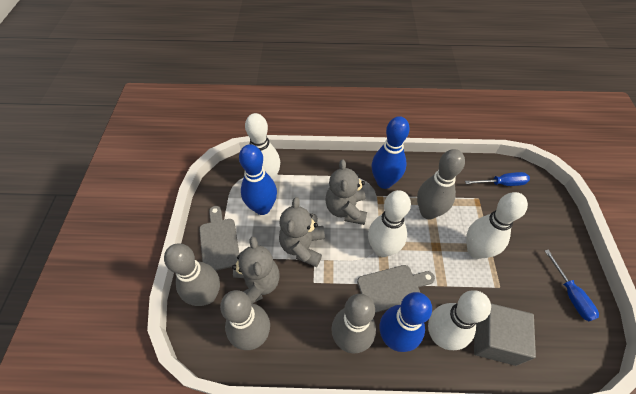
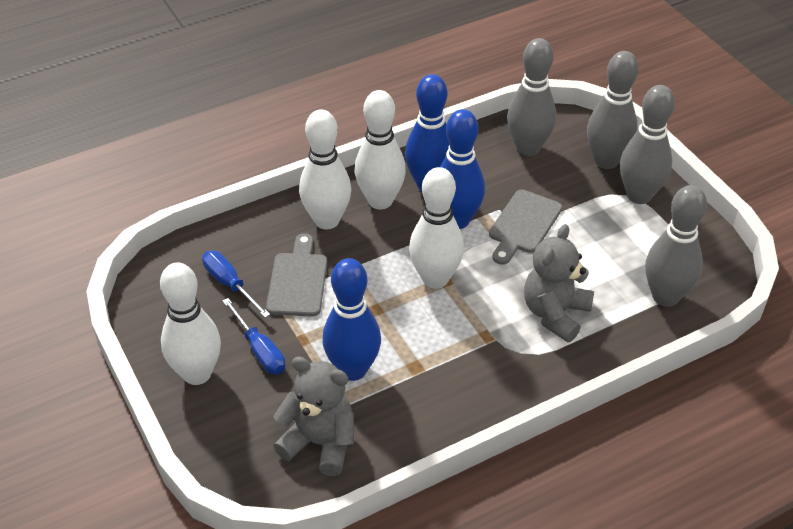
grey cube: [474,303,536,366] = 1 -> none = 0
grey teddy bear: [232,236,279,304] [279,197,325,267] [325,159,367,225] = 3 -> [273,357,354,476] [524,224,594,342] = 2

